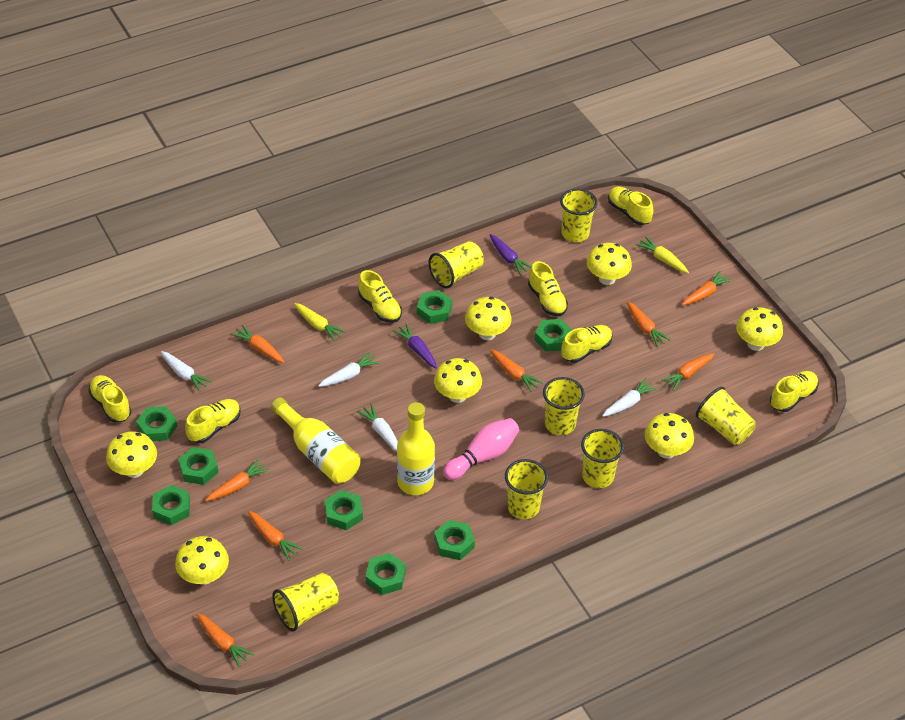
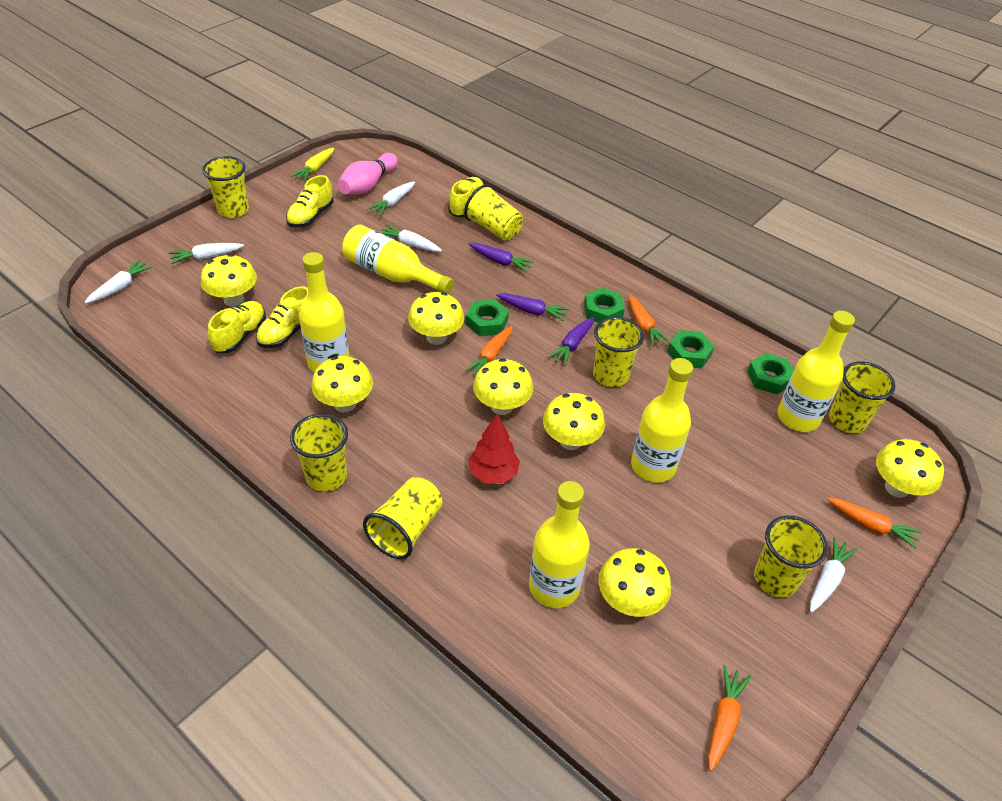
green nut: [136,406,177,441] [152,485,190,525] [178,447,218,485] [325,490,363,530] [366,553,406,595] [417,290,452,324] [434,520,475,560] [534,319,572,351] = 8 -> [466,299,509,336] [584,288,625,323] [667,330,714,368] [747,353,794,395] = 4
orange carrot: [197,613,254,667] [205,459,270,501] [231,325,284,363] [248,511,303,560] [490,349,543,392] [627,301,671,347] [661,353,714,391] [682,271,732,306] = 8 -> [465,326,513,375] [628,295,670,347] [708,665,751,771] [827,498,922,549] = 4
purple carrot: [393,323,437,369] [490,234,531,275] = 2 -> [469,243,535,272] [496,293,570,321] [547,317,594,366] = 3
red tree: none = 0 -> [468,414,520,484] = 1
white carrot: [161,351,212,392] [318,352,380,387] [357,404,398,451] [603,378,658,417] = 4 -> [85,260,152,304] [169,243,244,264] [367,181,415,216] [381,224,442,252] [810,536,858,613] = 5
yellow bottle: [271,397,361,483] [397,402,435,495] = 2 -> [299,252,349,373] [342,225,454,294] [529,481,590,608] [631,358,693,482] [777,311,855,432] = 5
yellow carrot: [294,303,346,341] [636,236,689,273] = 2 -> [291,148,334,181] = 1
yellow shoe: [88,375,131,422] [185,399,241,443] [358,270,402,323] [528,261,568,316] [561,325,613,363] [608,187,654,225] [770,371,819,412] = 7 -> [208,301,266,353] [256,286,308,348] [286,175,334,228] [448,177,484,217] = 4

